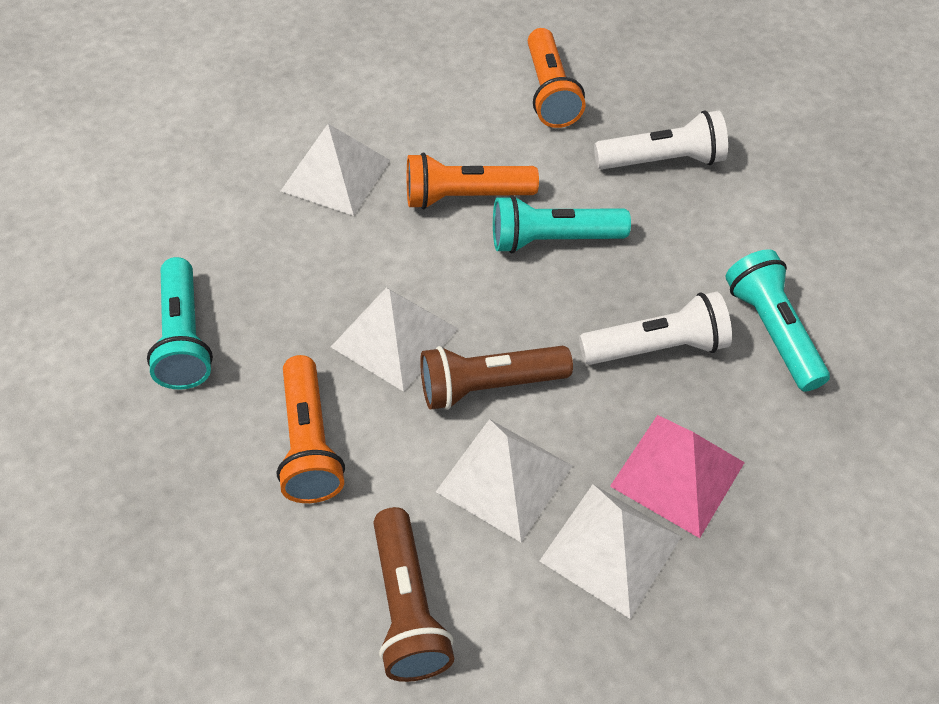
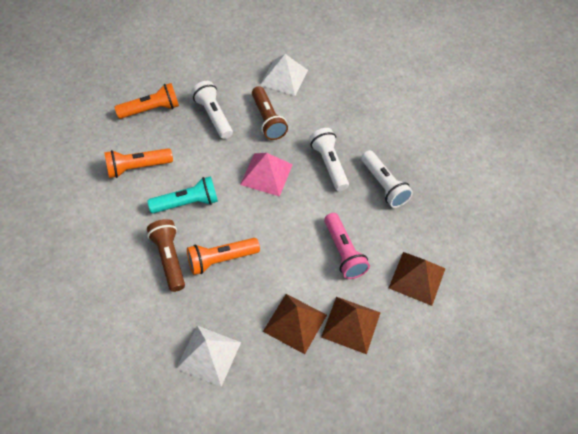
brown pyramid: none = 0 -> [263,294,327,354] [321,297,381,354] [389,252,446,306] = 3
pink flashlight: none = 0 -> [324,213,370,279] = 1
turquoise flashlight: [147,257,213,390] [493,195,631,253] [725,249,830,392] = 3 -> [147,176,218,213] = 1
white flashlight: [579,292,732,365] [594,110,728,170] = 2 -> [191,81,233,139] [309,128,349,191] [361,150,413,208] = 3
white pyramid: [281,124,390,216] [331,288,458,392] [436,419,573,542] [540,484,681,619] = 4 -> [176,326,241,387] [260,54,308,96] = 2

